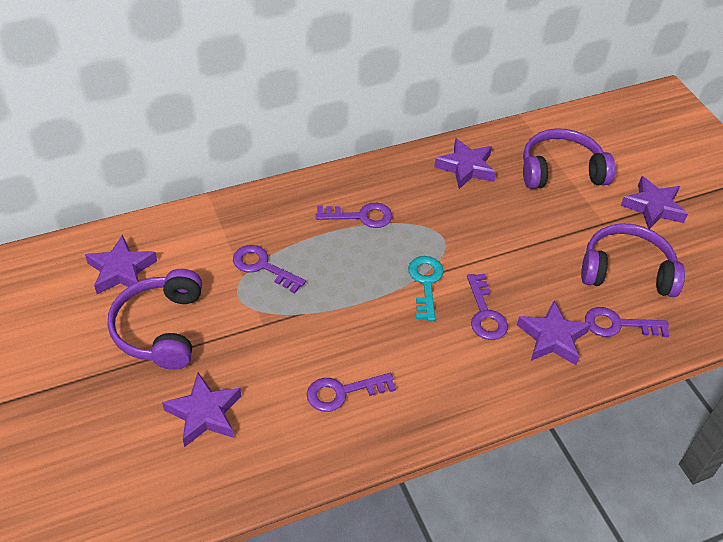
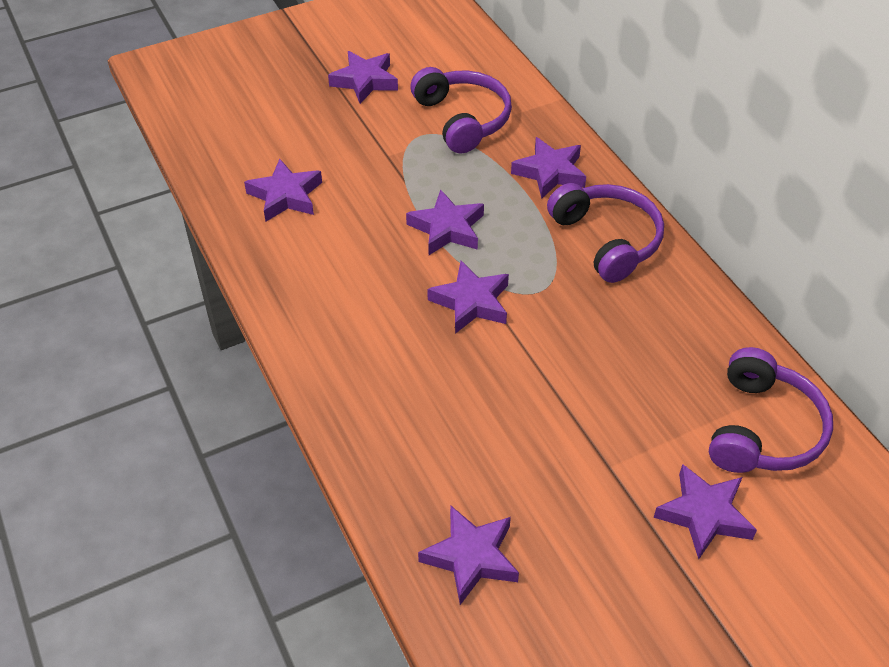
purple key: [233,245,306,294] [307,373,396,412] [316,203,392,228] [467,274,508,340] [585,307,669,337] = 5 -> none = 0
purple star: [85,235,157,294] [162,373,241,447] [434,138,496,189] [517,301,591,365] [621,176,688,229] = 5 -> [244,159,322,222] [328,51,398,104] [406,189,484,255] [418,505,519,605] [427,261,509,334] [511,137,586,198] [653,464,757,559] = 7
turquoise key: [408,256,444,321] = 1 -> none = 0

